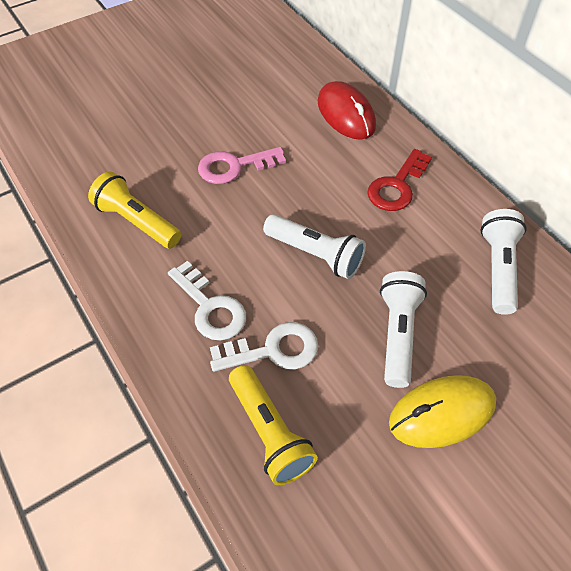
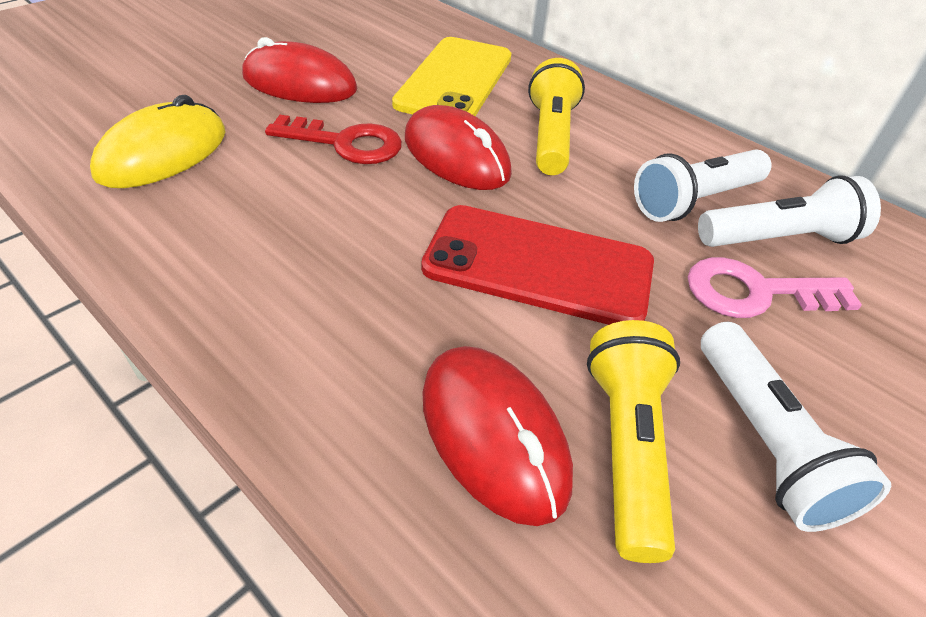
red mouse: [317,81,376,140] = 1 -> [242,37,357,103] [405,105,512,190] [422,346,573,526] = 3
red phone: none = 0 -> [421,205,654,325] = 1
white key: [168,261,246,341] [210,322,319,372] = 2 -> none = 0
yellow phone: none = 0 -> [392,37,511,116] = 1

